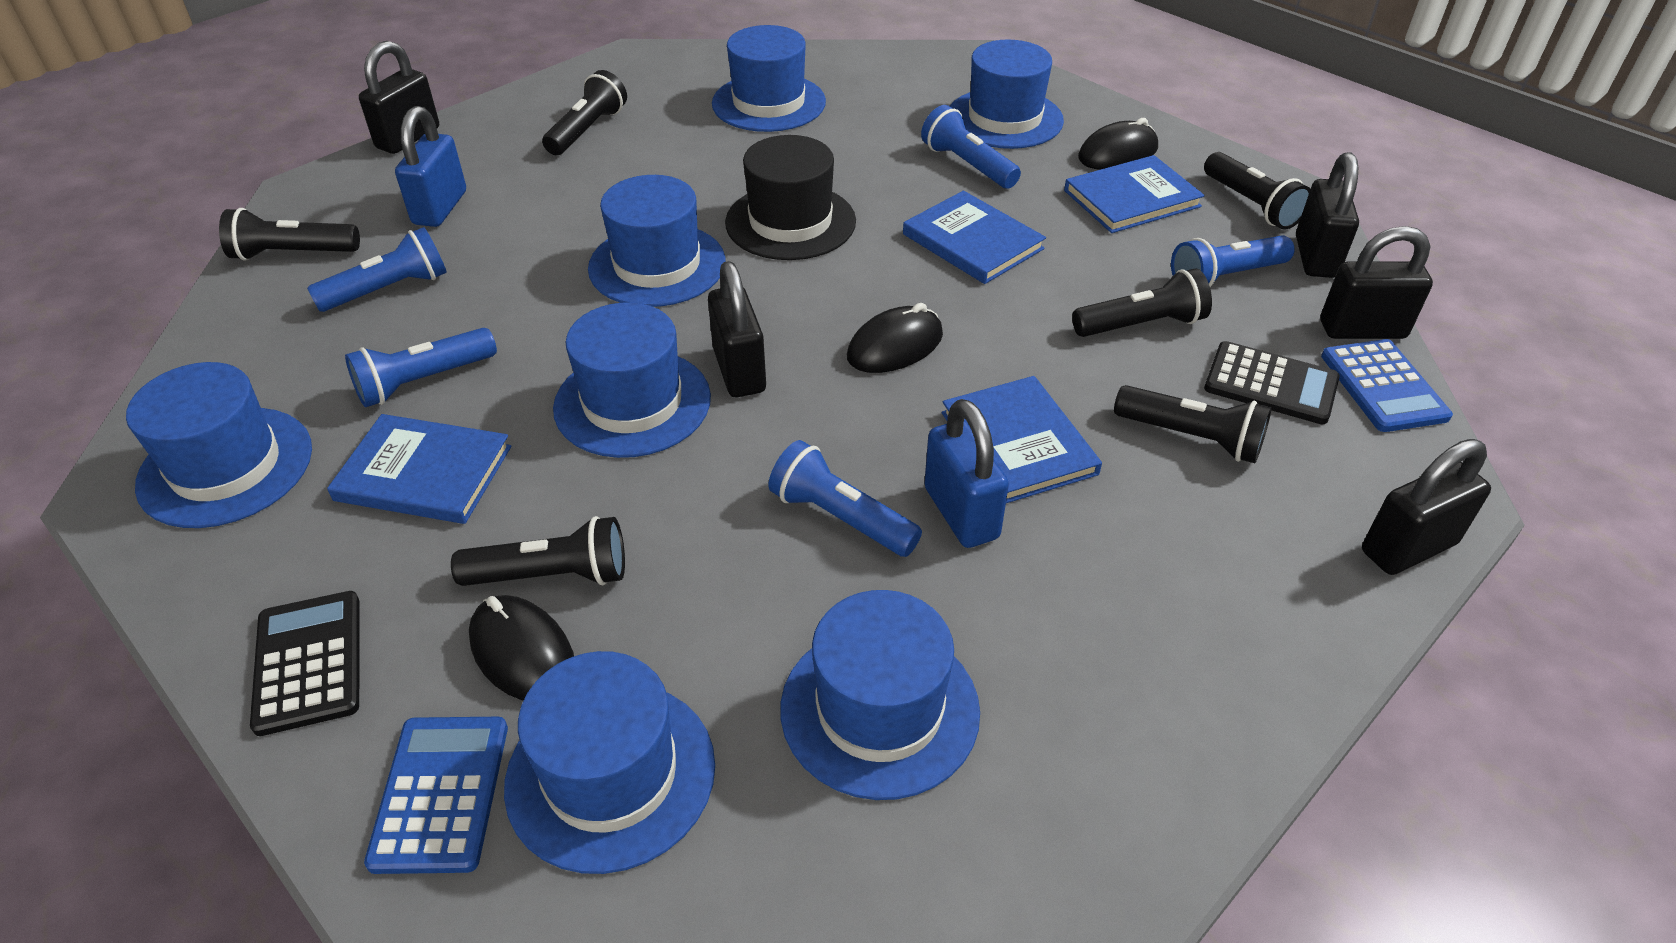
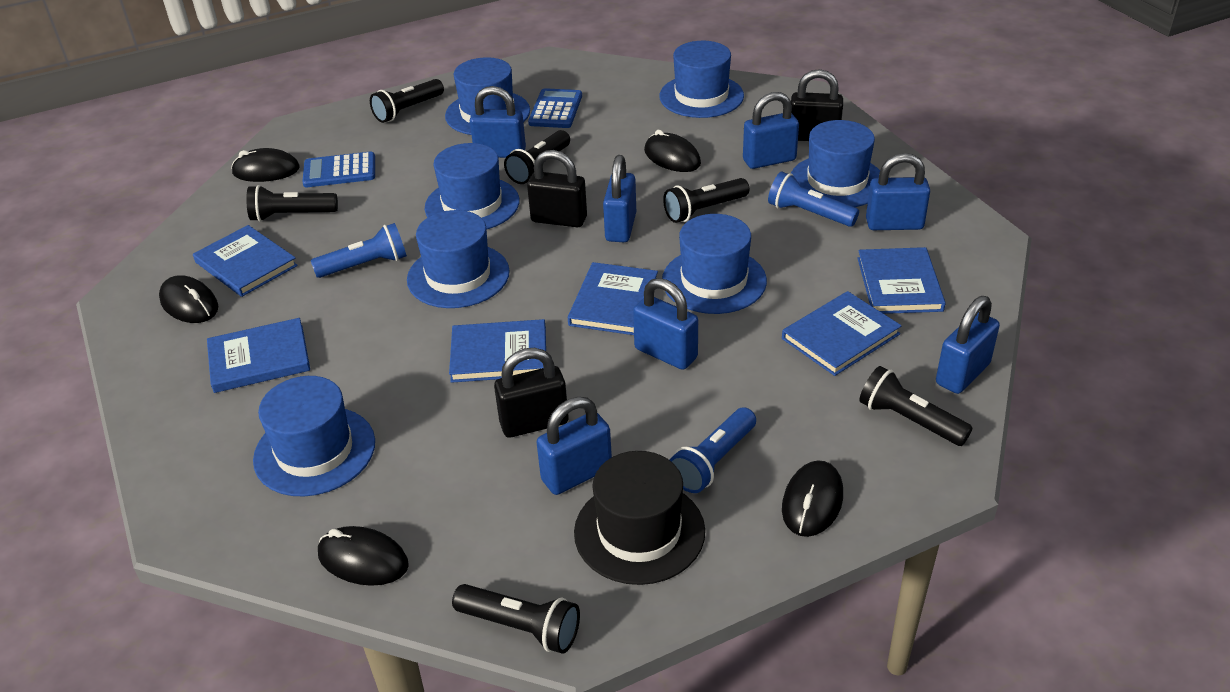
black calculator: [250,591,359,736] [1204,341,1340,424] = 2 -> none = 0
black mouse: [469,595,574,701] [847,303,943,373] [1078,118,1158,170] = 3 -> [159,275,218,323] [231,148,300,182] [318,526,409,586] [644,130,701,172] [782,460,843,537] = 5
black padlock: [359,41,439,154] [708,261,766,397] [1296,152,1359,278] [1320,226,1433,339] [1362,439,1491,575] = 5 -> [494,348,569,438] [527,150,587,227] [791,69,843,141] = 3
blue book: [327,414,511,524] [903,191,1046,284] [942,376,1102,503] [1064,155,1205,233] = 4 -> [193,225,298,297] [207,318,310,393] [449,319,546,383] [568,262,658,335] [782,291,901,376] [857,247,946,314] = 6
blue flashlight: [307,227,447,312] [345,328,497,407] [768,440,922,557] [921,105,1021,189] [1171,235,1295,287] = 5 -> [311,223,407,278] [670,407,756,493] [768,172,859,227] = 3
blue padlock: [395,106,466,227] [924,399,1009,548] = 2 -> [470,86,526,158] [536,397,612,495] [603,155,636,242] [633,278,698,370] [743,92,799,169] [866,153,930,230] [936,296,1000,394] = 7

